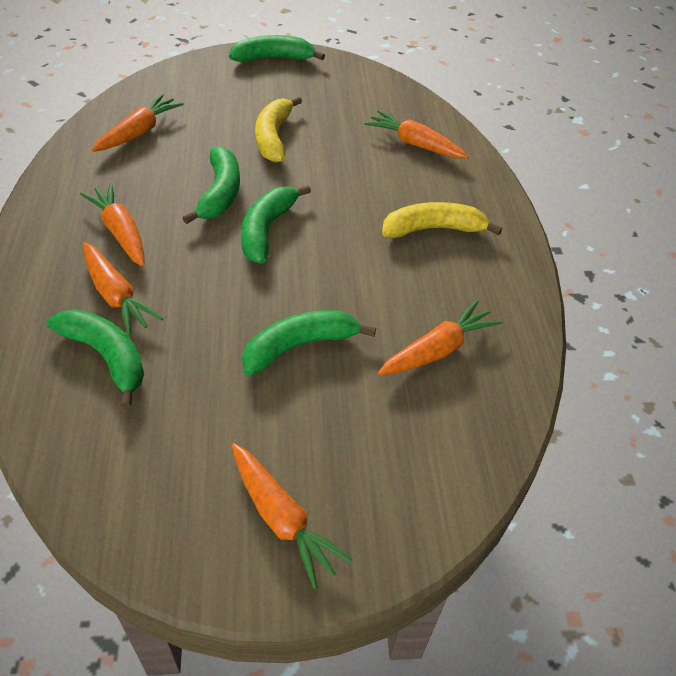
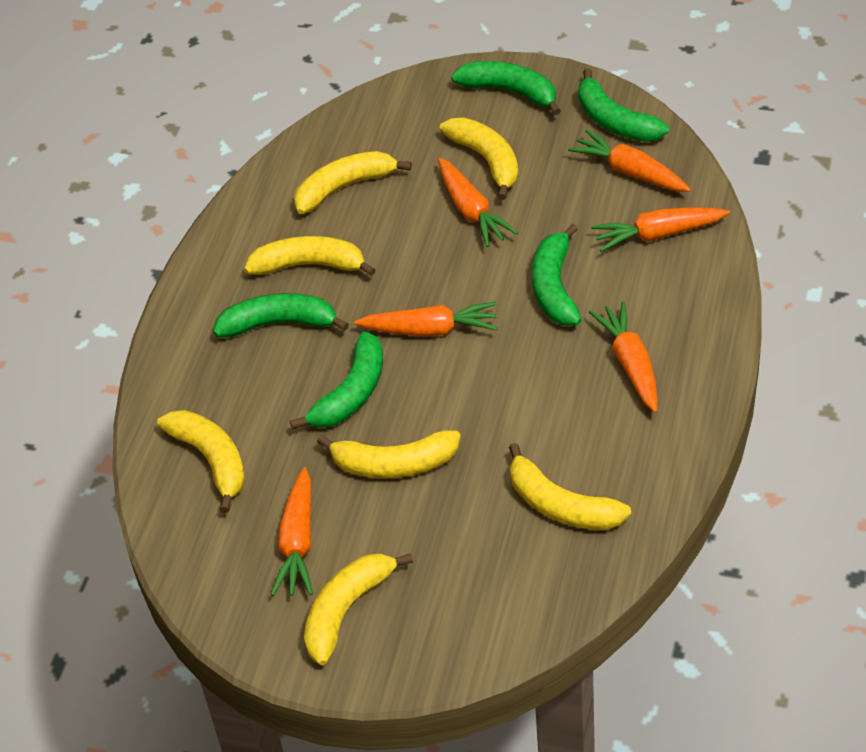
yellow banana: [255,96,302,162] [382,202,502,238] = 2 -> [157,410,245,513] [244,236,376,276] [294,151,412,214] [304,553,413,665] [317,430,461,478] [440,117,519,200] [509,443,631,530] = 7

